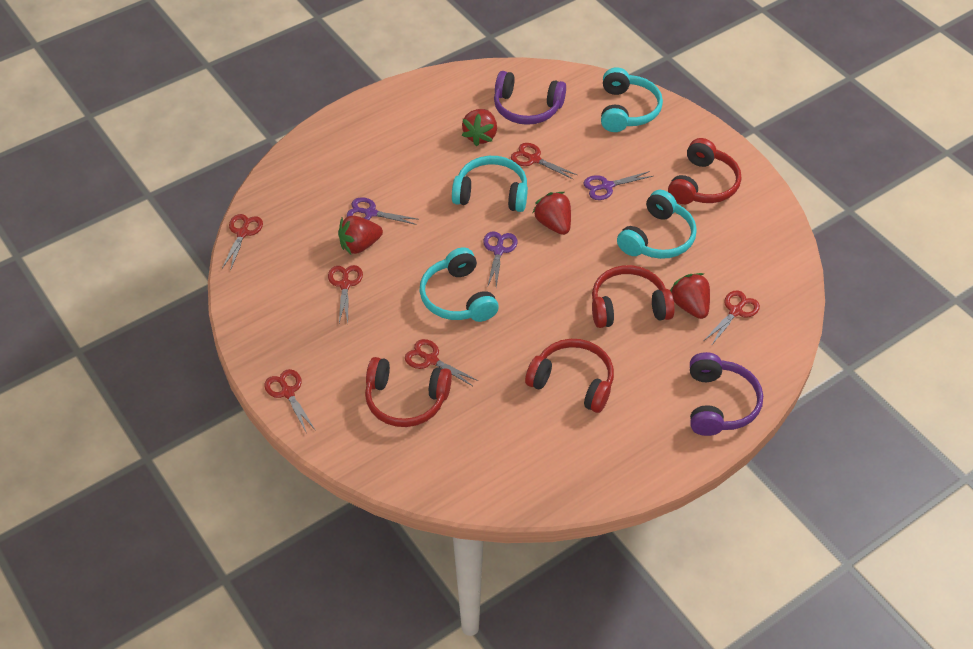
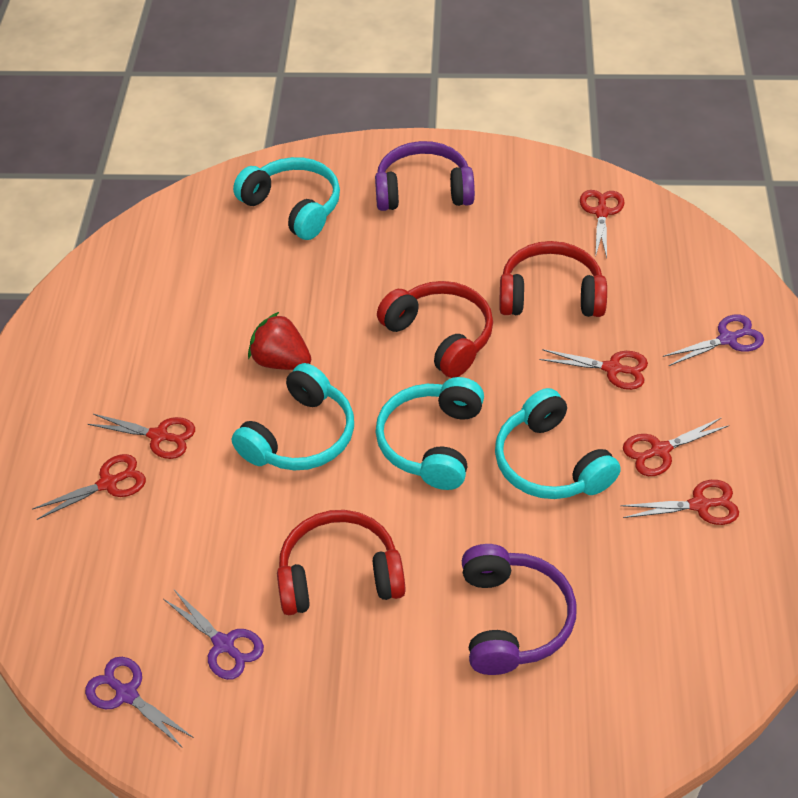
red headphones: [365,357,452,427] [525,339,614,413] [592,265,675,328] [668,138,741,204] = 4 -> [277,510,406,615] [377,281,493,378] [499,241,607,317] = 3
red strawberry: [338,216,383,254] [462,109,497,147] [533,192,571,235] [670,273,710,319] = 4 -> [248,312,311,370] = 1

